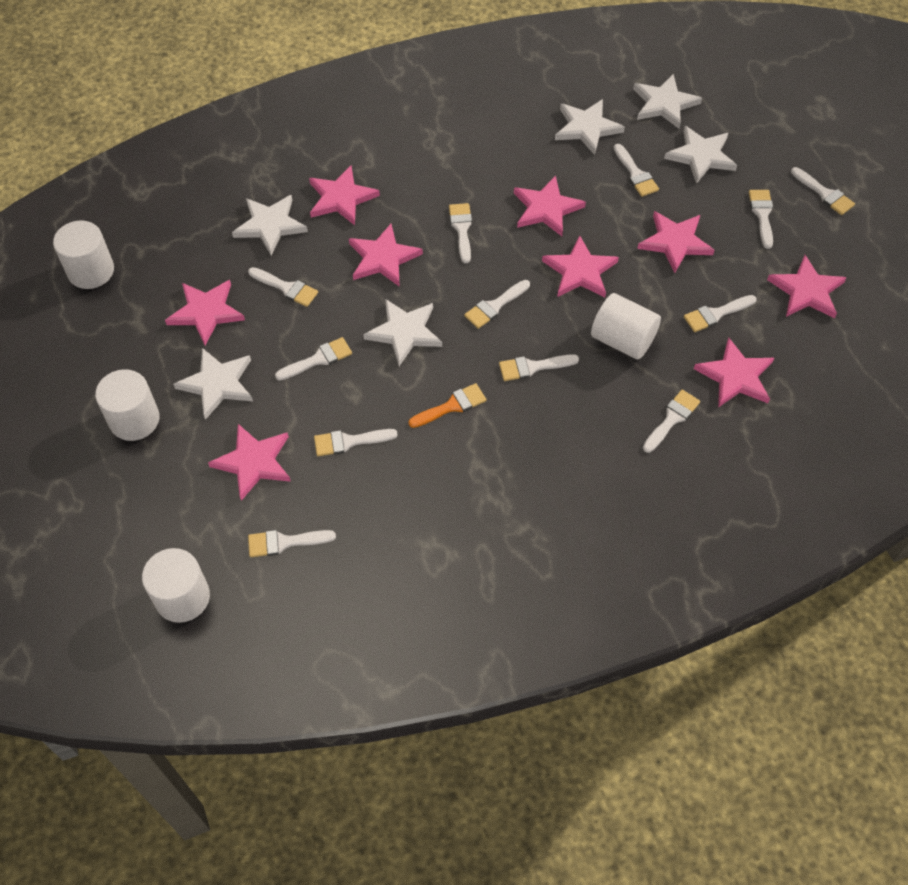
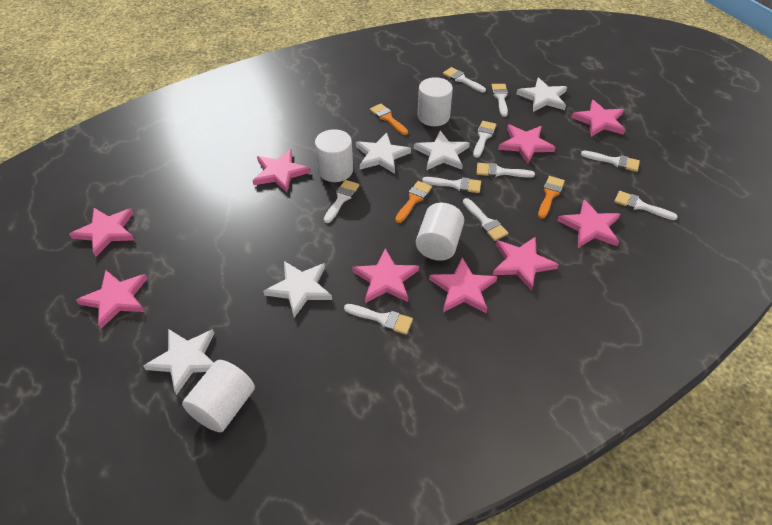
orange brush: [408,383,486,428] = 1 -> [370,104,408,135] [395,181,432,223] [538,176,565,219] = 3
white brush: [248,267,318,307] [248,530,336,557] [275,337,352,381] [314,429,398,456] [449,203,472,263] [464,280,530,329] [499,354,579,381] [614,144,659,197] [643,390,700,453] [684,295,757,332] [749,190,773,249] [791,167,855,215] = 12 -> [324,180,359,223] [344,304,413,335] [422,177,481,193] [443,67,486,93] [463,198,508,241] [473,121,496,158] [477,163,535,178] [492,84,508,117] [581,151,640,172] [614,191,678,220] = 10
white star: [173,348,253,420] [232,195,308,255] [363,299,442,366] [555,99,625,155] [633,74,702,129] [664,126,737,184] = 6 -> [143,329,215,395] [263,261,332,318] [356,132,411,174] [414,131,470,170] [516,77,567,112] = 5

